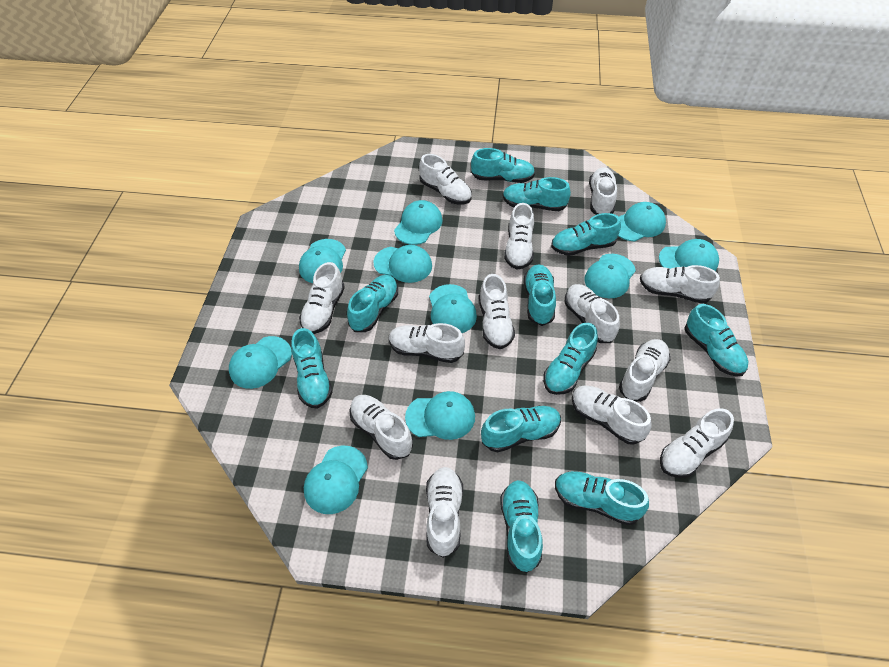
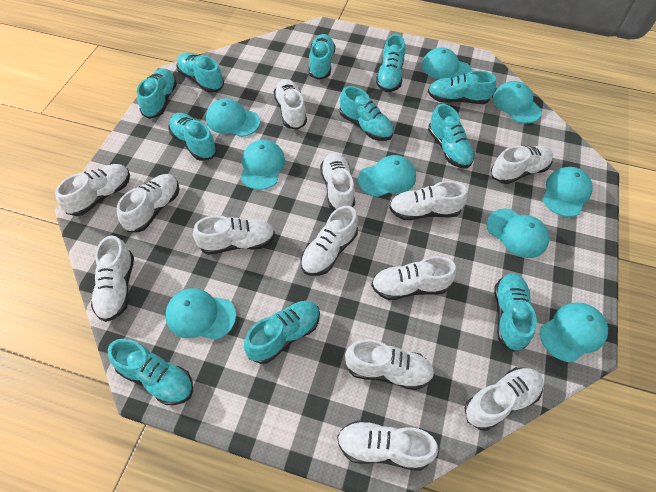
turquoise cap: [229,336,292,389] [299,239,346,283] [304,446,368,514] [373,245,432,283] [394,200,442,245] [405,391,475,440] [429,284,477,333] [584,254,636,298] [618,202,666,241] [659,239,719,271] = 10 -> [165,288,236,340] [206,98,260,137] [241,140,285,190] [358,155,416,197] [422,47,472,79] [486,208,549,258] [493,81,542,123] [540,303,608,362] [542,167,593,217] = 9

